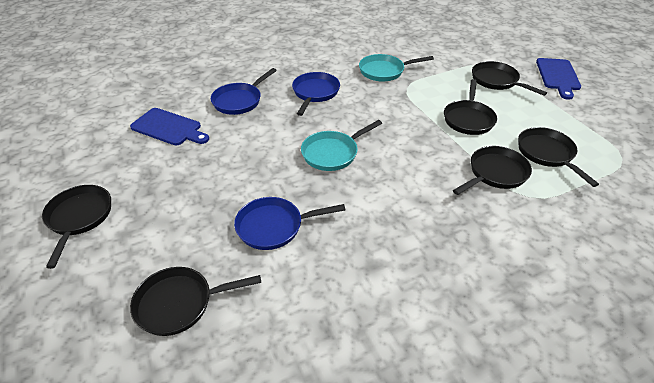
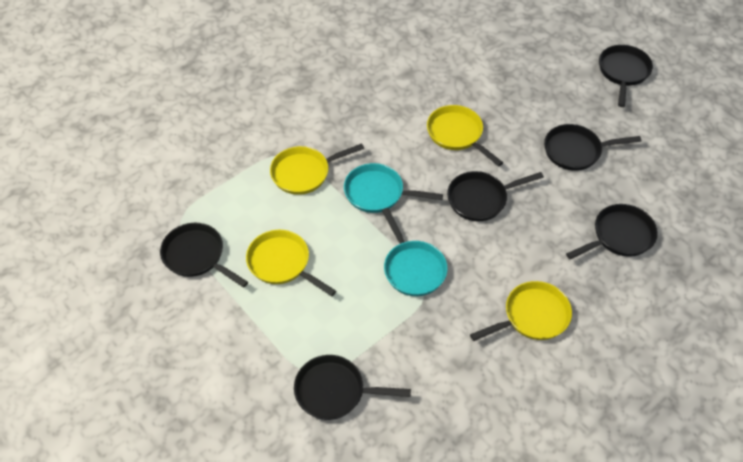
blue cutting board: [130,108,209,145] [536,58,581,100] = 2 -> none = 0
blue pan: [211,68,277,115] [234,197,345,250] [292,72,340,116] = 3 -> none = 0
yellow pan: none = 0 -> [246,230,336,296] [270,143,364,195] [427,105,503,166] [470,281,572,341] = 4

